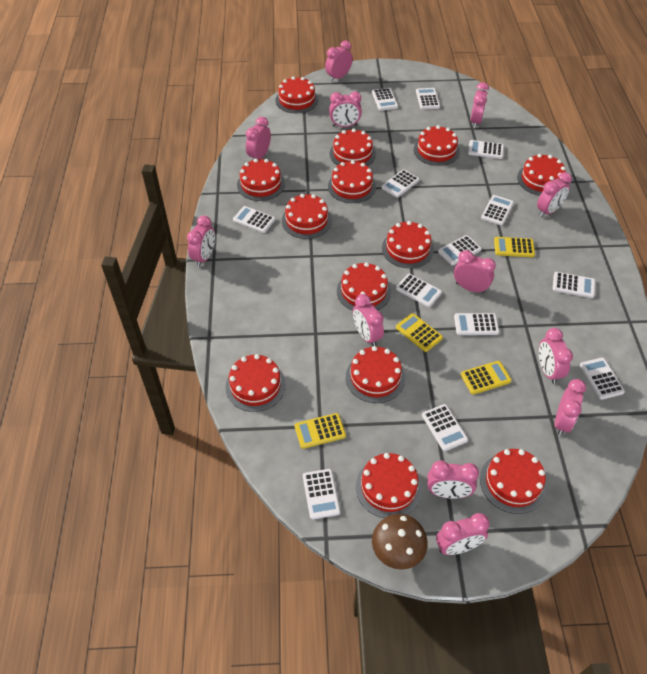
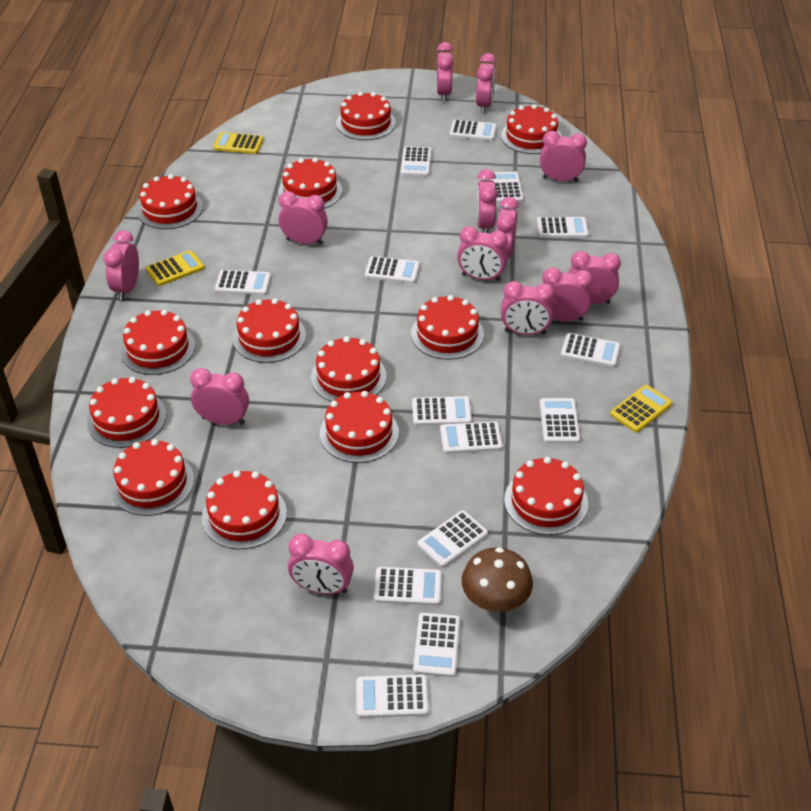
pink clock: [187,216,215,267] [246,117,271,160] [325,41,353,82] [329,91,362,127] [353,294,384,346] [427,461,479,499] [436,513,490,555] [454,250,496,294] [470,82,489,128] [537,172,572,217] [539,328,573,384] [555,379,586,436] = 12 -> [104,230,139,300] [190,368,249,425] [278,191,328,245] [288,534,354,594] [437,42,453,101] [457,226,508,281] [476,53,496,113] [476,169,498,233] [496,197,519,258] [501,281,555,335] [540,131,587,182] [542,268,593,321] [568,251,621,304] = 13
white calculator: [233,206,275,233] [303,469,340,519] [372,88,398,111] [381,169,419,198] [396,274,442,307] [416,88,440,110] [422,404,468,451] [438,235,482,266] [454,313,499,335] [468,140,504,159] [481,195,514,226] [553,272,595,298] [580,358,625,400] = 13 -> [215,270,271,295] [356,675,429,718] [365,256,420,284] [374,567,442,606] [401,146,431,176] [412,396,472,426] [413,613,460,677] [417,510,488,568] [440,421,503,454] [449,119,497,141] [490,172,524,203] [537,217,589,238] [540,398,580,443] [561,333,621,367] = 14
yellow calculator: [295,413,346,449] [396,313,443,352] [461,361,512,395] [494,237,535,257] = 4 -> [146,250,204,286] [213,132,263,154] [610,385,672,433] = 3

